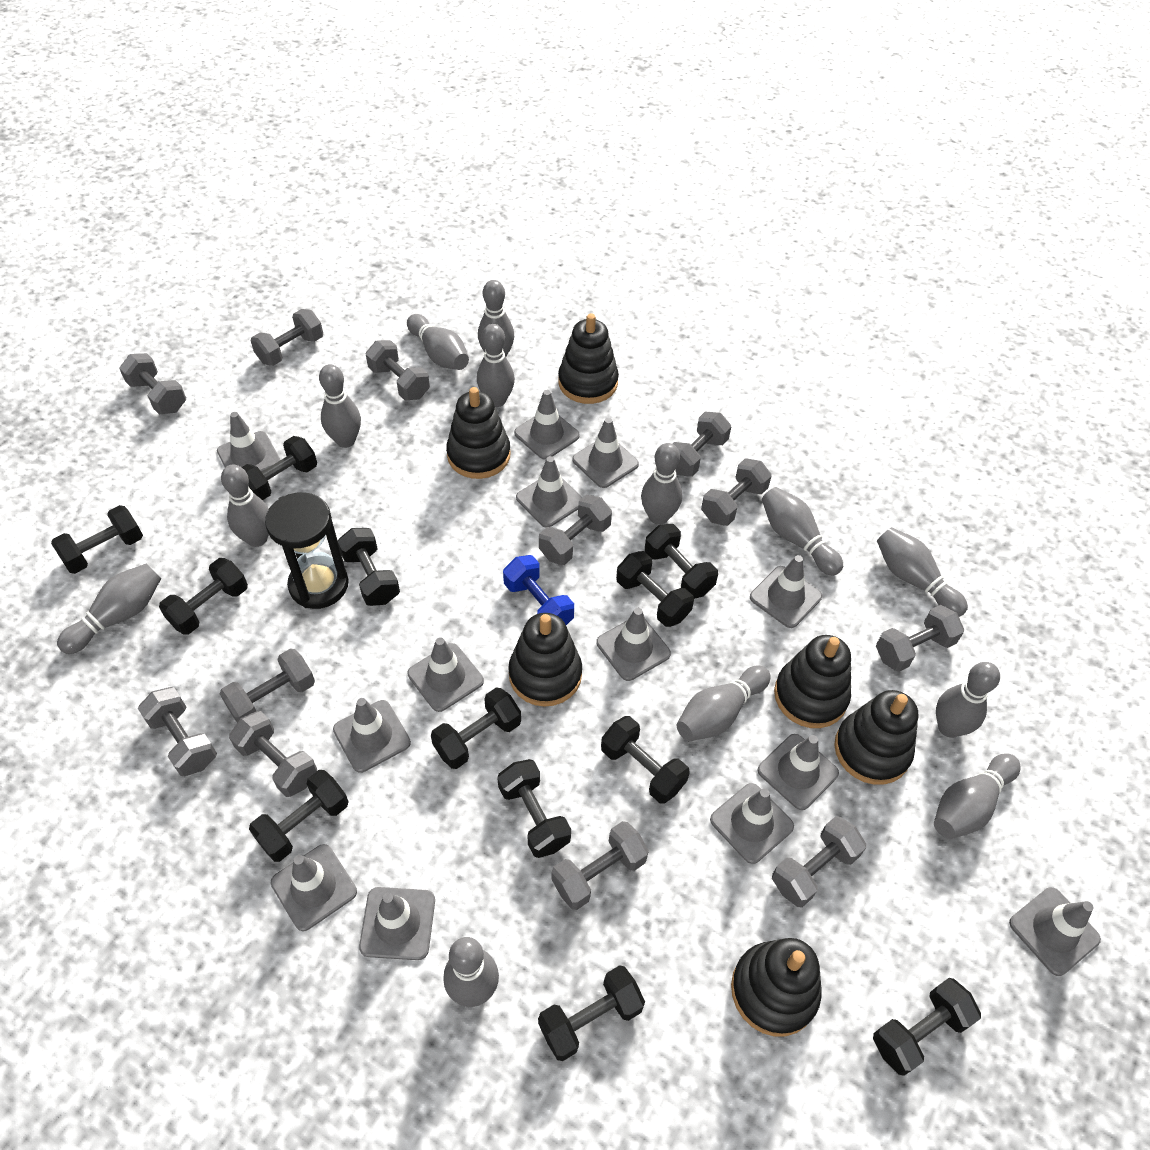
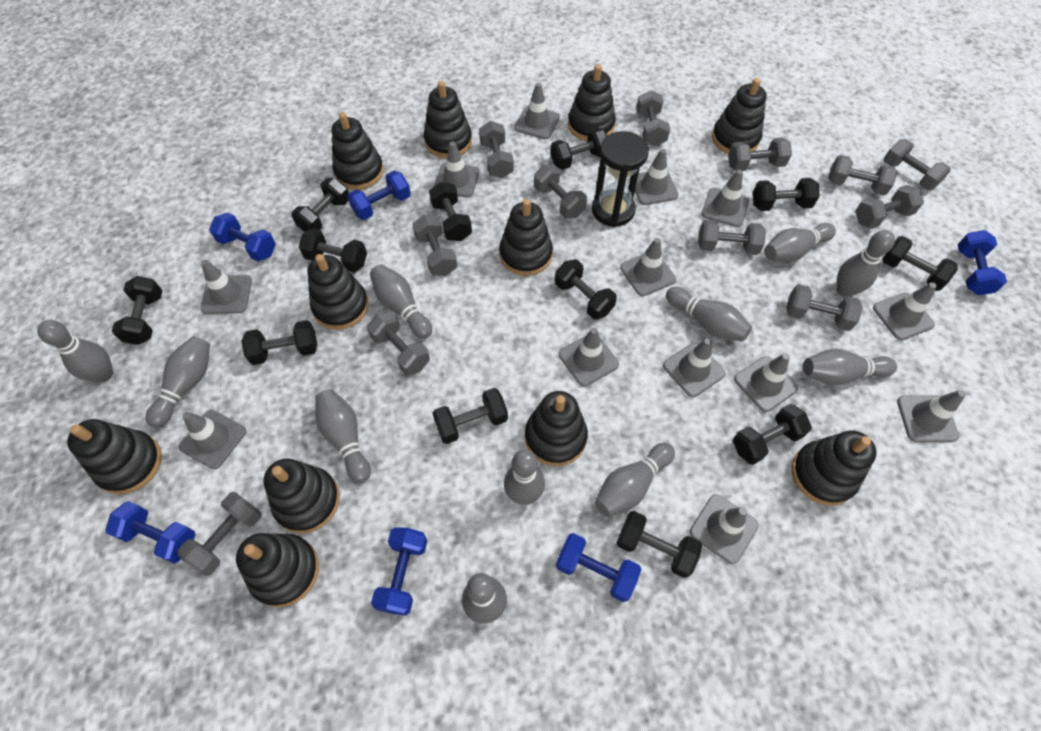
black stacking toy: [446,387,511,479] [508,613,582,707] [558,313,619,404] [731,938,822,1036] [774,635,851,728] [834,690,918,785] = 6 -> [67,419,162,494] [236,533,319,607] [263,459,340,534] [307,254,369,330] [332,112,384,190] [424,81,472,158] [499,199,553,276] [525,391,588,466] [568,64,616,141] [712,78,767,154] [792,430,876,506] = 11
blue dumbbell: [503,555,574,625] = 1 -> [106,501,195,564] [209,213,276,262] [347,171,411,220] [371,527,427,616] [556,533,641,602] [957,230,1007,295] = 6
grey bowling pin: [57,564,161,654] [221,465,269,547] [319,364,361,448] [407,314,469,370] [443,937,499,1007] [477,324,515,407] [478,280,514,357] [641,443,682,525] [677,666,771,741] [762,487,843,576] [877,527,968,617] [934,753,1020,839] [936,662,1000,737] = 13 -> [37,320,113,383] [146,336,210,428] [315,389,371,483] [370,264,432,339] [462,573,507,624] [504,449,545,505] [595,443,675,517] [666,287,752,342] [764,223,836,262] [803,349,897,385] [837,230,895,297] = 11

